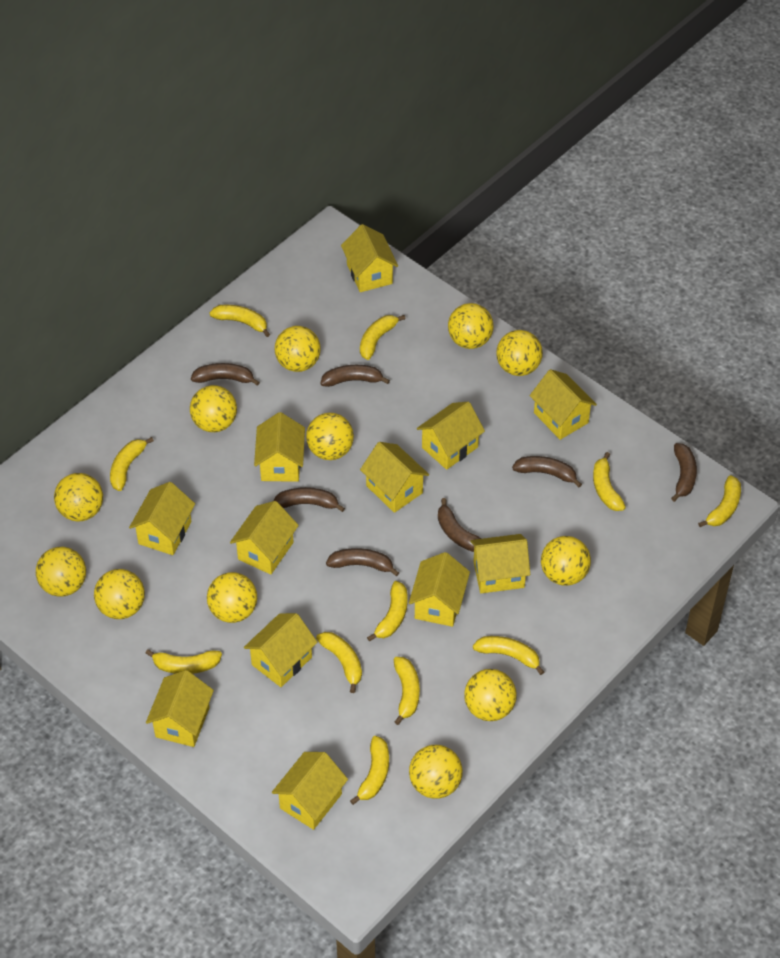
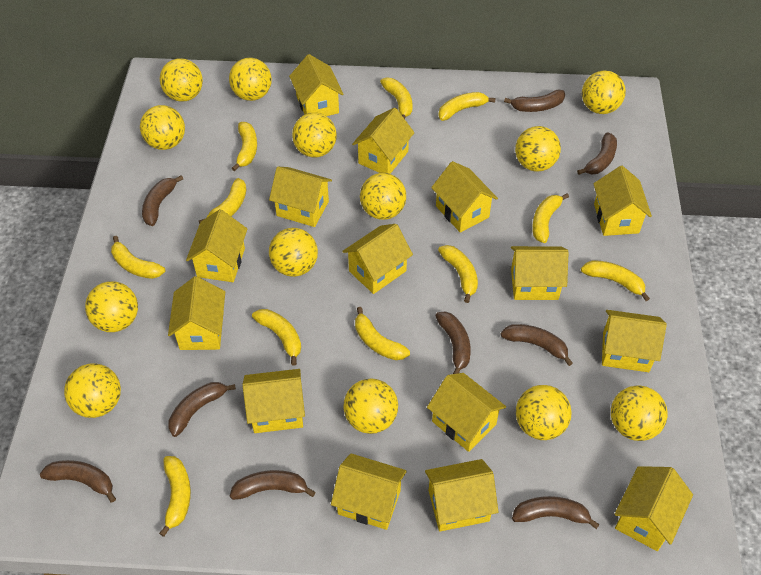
brown banana: [191,363,260,386] [274,487,345,512] [321,365,390,387] [326,548,399,576] [438,498,481,552] [512,456,582,487] [671,443,697,502] = 7 -> [40,460,116,503] [142,175,183,226] [169,382,236,437] [230,470,316,500] [435,311,471,374] [501,324,573,366] [504,90,565,112] [512,496,600,529] [577,132,617,175] = 9
yellow ball: [36,547,86,597] [54,473,103,521] [94,569,145,619] [190,385,237,432] [207,572,257,623] [275,326,321,372] [306,413,354,460] [409,745,463,799] [448,303,494,349] [464,669,517,721] [496,330,543,376] [541,536,591,586] = 12 -> [64,363,121,418] [85,281,138,332] [140,105,185,150] [160,58,203,102] [229,58,272,101] [269,228,318,277] [292,113,337,157] [343,378,398,434] [360,173,406,220] [515,126,561,172] [516,385,571,440] [582,71,626,114] [611,385,668,441] = 13
yellow house: [129,482,195,555] [146,670,214,747] [230,501,299,575] [244,613,317,687] [254,412,305,482] [272,752,348,830] [341,224,398,292] [360,442,429,513] [409,552,470,627] [417,402,485,470] [470,534,530,593] [530,369,597,440] = 12 -> [168,276,225,350] [186,209,247,282] [242,369,305,433] [269,167,332,227] [289,54,343,116] [331,453,407,530] [342,224,413,294] [352,108,415,174] [425,459,498,531] [427,373,506,452] [431,161,498,233] [511,246,569,300] [593,166,652,236] [602,310,667,372] [615,466,693,551] = 15

